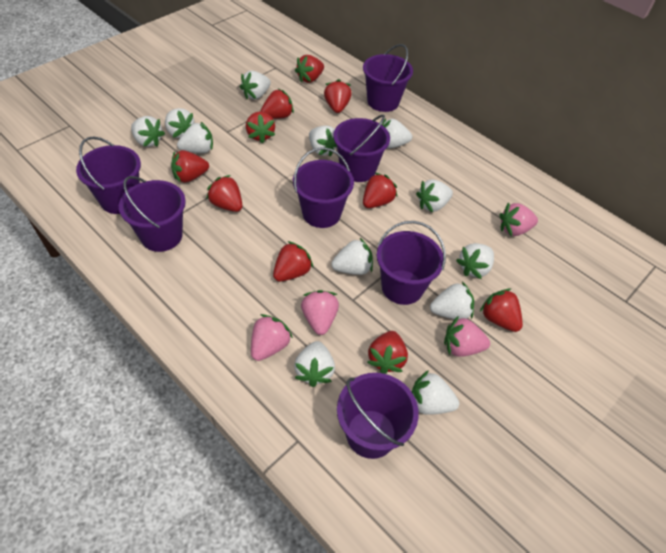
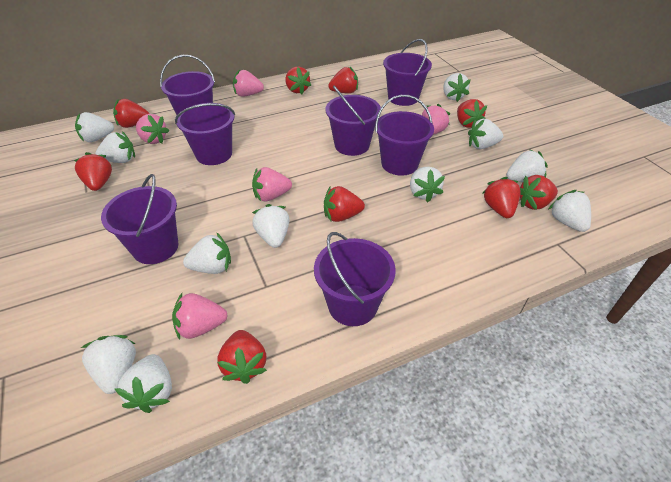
pink strawberry: [251,314,293,361] [301,290,339,335] [444,316,490,357] [499,202,538,236] = 4 -> [136,114,169,144] [172,293,228,340] [233,70,264,97] [252,167,292,201] [422,104,450,135] = 5
red strawberry: [171,150,209,183] [206,175,242,212] [246,112,275,144] [260,89,294,119] [273,241,313,282] [295,55,324,83] [324,79,352,113] [363,172,397,208] [367,331,408,374] [480,288,523,332] = 10 -> [74,152,112,191] [113,99,149,128] [217,330,267,384] [285,67,311,94] [324,186,365,222] [328,67,358,94] [457,99,487,128] [482,177,521,218] [520,175,558,210] = 9
white strawberry: [131,116,165,147] [165,108,195,138] [177,122,213,153] [240,71,271,99] [294,341,335,387] [309,125,337,157] [331,238,373,275] [382,118,412,149] [412,370,459,415] [416,179,453,212] [430,282,474,319] [456,243,494,279] = 12 -> [75,112,114,142] [81,335,136,394] [95,131,135,163] [115,354,172,413] [183,233,231,274] [252,204,290,248] [410,167,445,202] [443,73,471,102] [468,119,503,149] [506,149,548,182] [548,190,591,232] = 11

